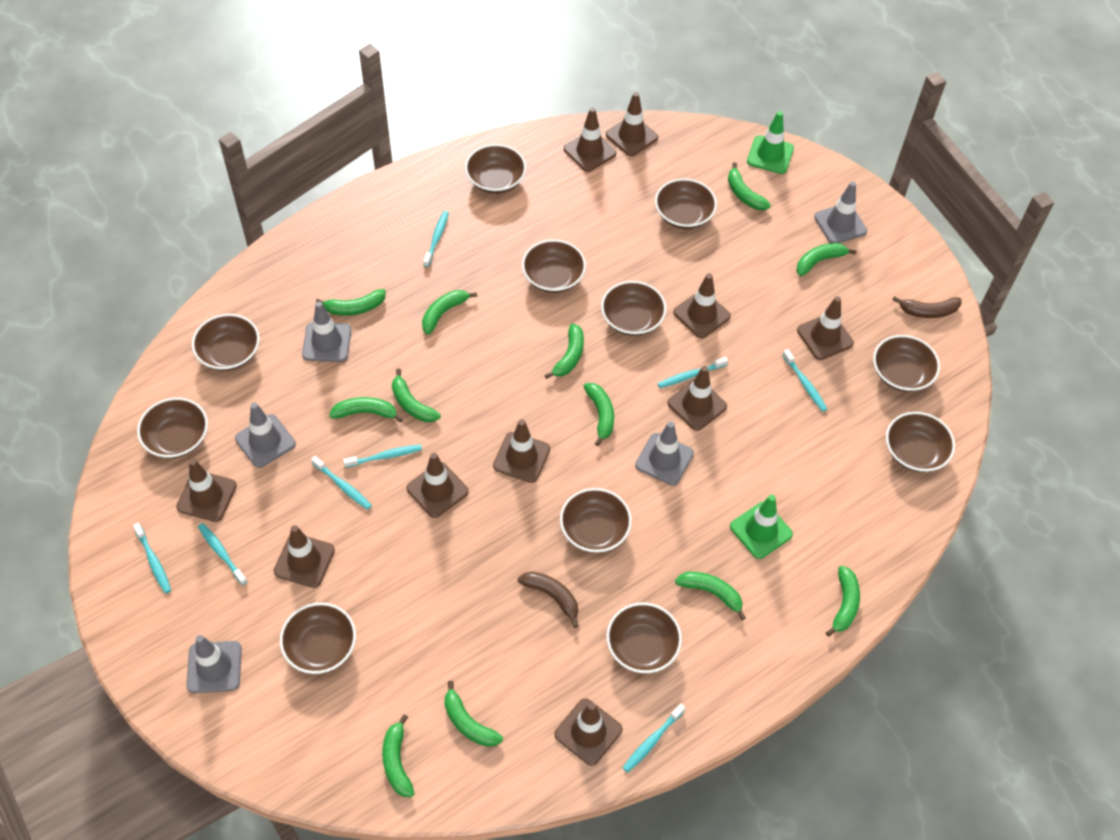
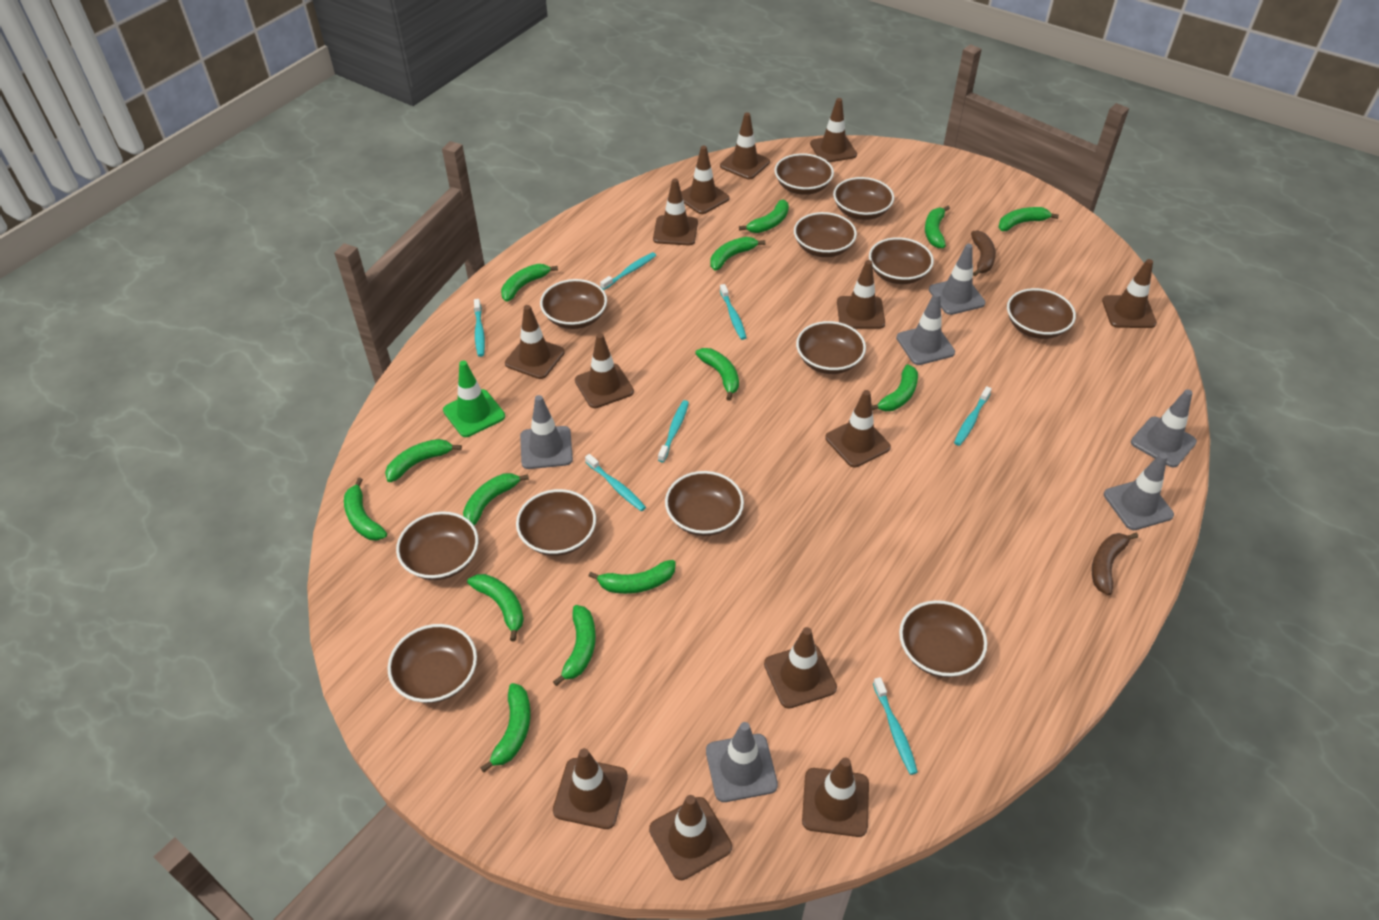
brown bowl: [137,398,208,458] [192,314,260,371] [280,603,356,674] [465,144,526,194] [522,240,586,293] [560,488,632,553] [601,281,666,336] [606,603,682,673] [655,178,717,229] [873,335,940,392] [886,412,955,472] = 11 -> [387,624,477,703] [396,511,478,580] [516,489,596,556] [540,279,607,329] [665,471,744,536] [774,153,834,195] [794,212,857,257] [796,321,866,374] [833,177,894,220] [869,237,934,284] [899,600,987,677] [1007,288,1076,339] = 12
brown traffic cone: [176,459,237,522] [274,525,335,588] [406,453,469,518] [493,419,550,483] [554,698,623,766] [564,107,616,172] [606,92,658,156] [667,366,727,431] [673,273,731,338] [797,296,854,360] = 10 -> [505,305,565,379] [553,748,628,829] [575,333,634,408] [649,795,732,880] [653,178,698,246] [681,146,729,214] [720,112,770,179] [764,627,837,709] [802,757,869,837] [810,98,857,163] [825,390,891,467] [837,260,885,329] [1102,259,1157,328] = 13
green banana: [316,289,386,316] [329,397,403,423] [382,714,415,797] [392,369,441,422] [422,290,477,335] [444,681,503,747] [545,323,584,379] [584,383,614,446] [675,572,746,620] [728,162,771,210] [796,243,856,276] [826,566,860,636] = 12 -> [344,478,387,541] [385,439,462,482] [463,473,529,525] [467,574,524,641] [480,683,531,773] [501,264,558,302] [553,605,596,686] [589,560,676,594] [695,348,739,401] [710,237,765,271] [739,199,789,233] [872,365,918,411] [925,205,950,248] [998,207,1059,231] = 14
green traffic cone: [730,495,793,559] [747,111,794,174] = 2 -> [443,361,505,437] = 1
grey traffic cone: [186,635,242,693] [235,403,296,468] [302,301,351,362] [635,421,694,486] [814,181,867,243] = 5 -> [520,395,573,469] [706,722,778,802] [896,292,955,365] [929,244,985,315] [1104,453,1174,530] [1131,389,1197,467] = 6
turquoise toothbrush: [133,523,171,594] [198,523,248,585] [311,456,372,510] [343,444,422,468] [423,211,449,267] [623,704,685,773] [657,357,728,388] [782,349,827,412] = 8 -> [474,299,485,357] [585,454,646,511] [600,252,656,290] [658,400,689,462] [720,284,747,340] [873,677,918,775] [954,386,992,446] = 7

